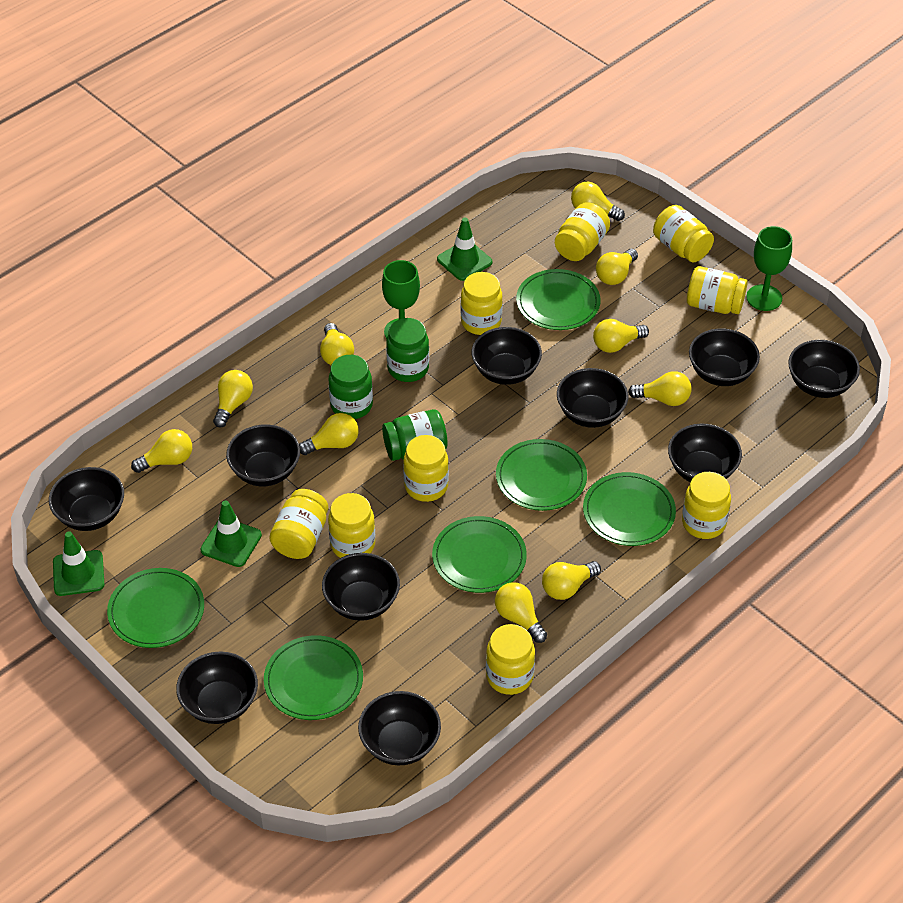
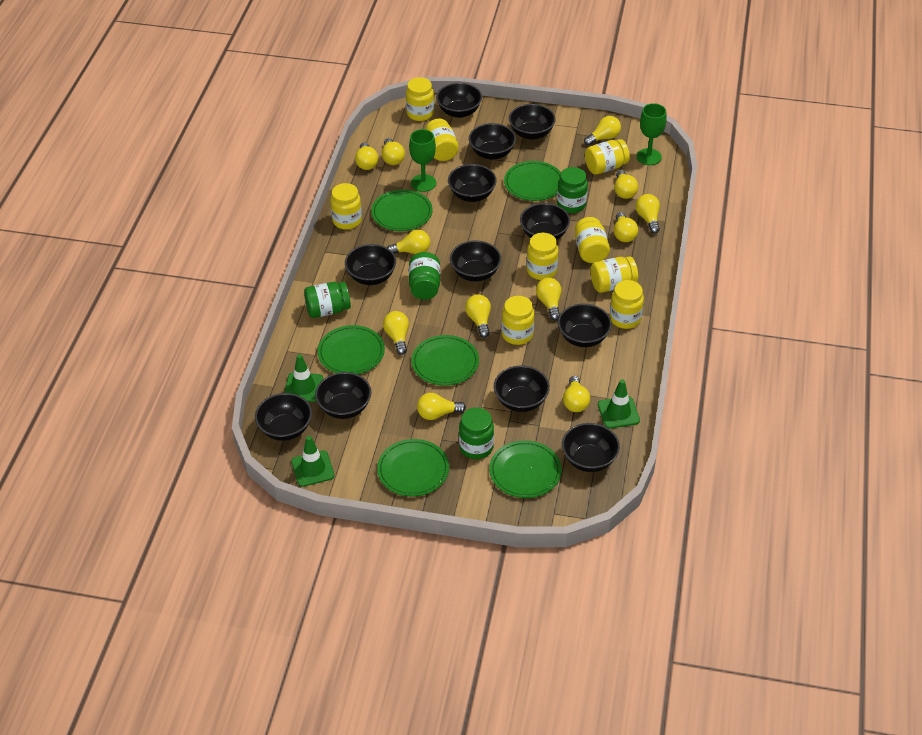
black bowl: [49,467,124,531] [176,651,258,724] [226,424,300,486] [322,553,400,621] [358,691,441,765] [472,327,542,385] [557,368,628,428] [668,424,742,482] [689,328,760,386] [788,340,860,398] = 10 -> [255,393,312,441] [315,372,371,419] [345,244,396,285] [436,83,482,118] [448,164,497,202] [450,240,501,281] [469,123,516,160] [494,365,550,412] [509,104,556,140] [520,203,570,240] [558,304,612,347] [562,423,620,472] = 12
green jar: [329,355,373,419] [382,409,448,461] [386,318,429,382] = 3 -> [304,282,351,318] [409,252,440,300] [459,407,494,459] [557,167,588,213] = 4
yellow light bulb: [131,429,192,473] [213,370,253,428] [299,413,359,455] [320,323,354,365] [495,582,547,643] [542,561,601,600] [571,182,625,221] [593,319,649,353] [596,249,638,285] [628,371,692,406] = 10 -> [355,143,378,170] [382,138,405,165] [383,311,409,355] [387,230,430,254] [417,393,466,420] [465,294,491,338] [536,278,561,320] [563,376,590,412] [584,116,621,146] [614,170,638,199] [614,212,638,242] [635,194,660,234] = 12

